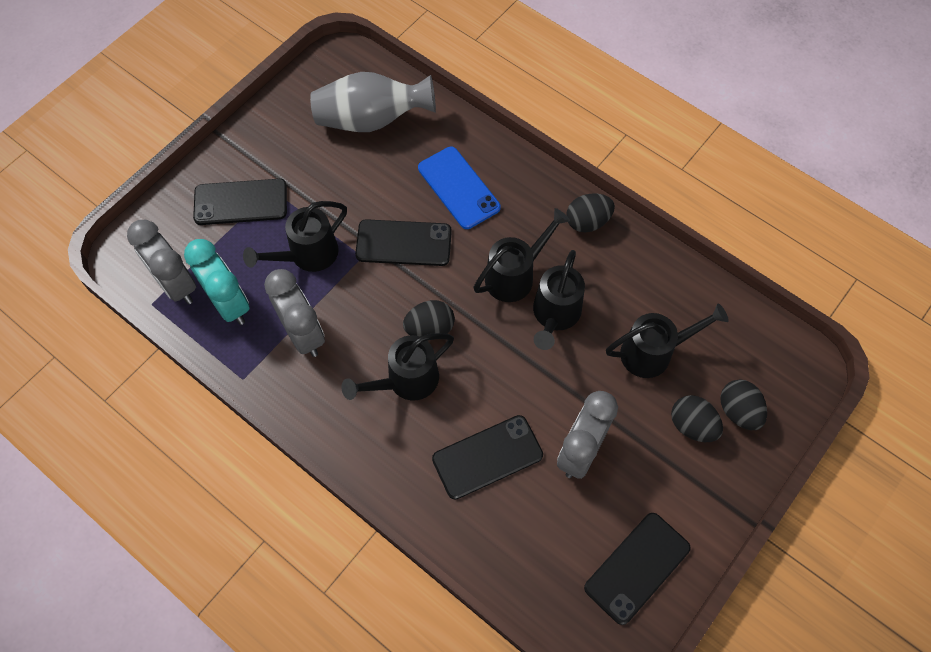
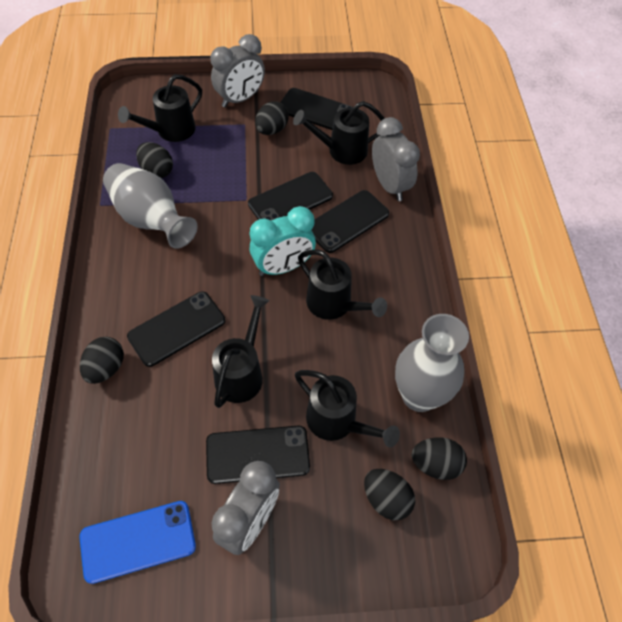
black egg: [403,300,455,337] [566,194,615,233] [671,395,723,442] [720,379,767,430] = 4 -> [80,337,124,384] [136,142,173,178] [255,101,289,135] [364,469,415,520] [412,437,467,480] = 5
black phone: [193,179,287,225] [355,219,452,266] [432,415,543,500] [584,513,691,625] = 4 -> [127,291,225,367] [206,425,310,484] [248,172,333,221] [280,88,353,130] [311,190,389,253] = 5
grey vase: [310,72,436,132] = 1 -> [103,163,198,249] [395,314,469,412] = 2

